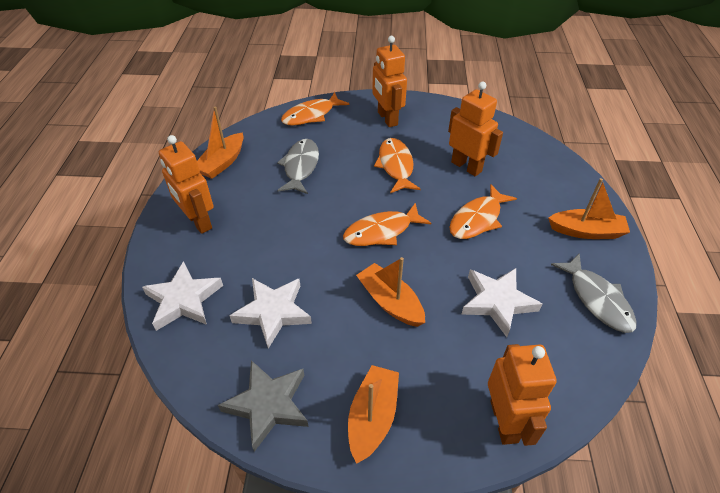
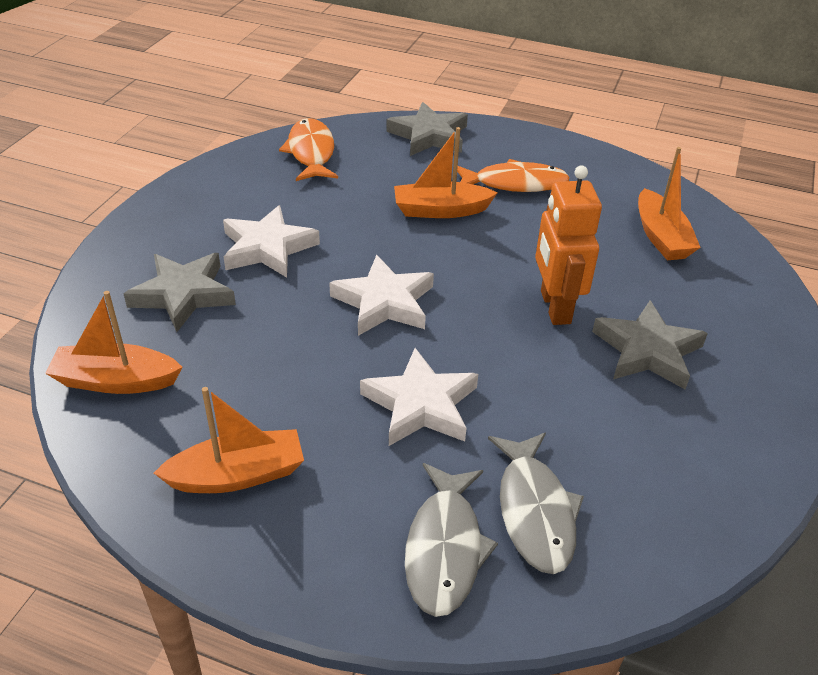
grey star: [218,360,309,452] = 1 -> [124,253,236,332] [386,102,468,156] [592,300,708,389] = 3
orange fish: [281,92,350,126] [343,202,431,246] [374,138,420,193] [449,184,517,239] = 4 -> [279,118,338,181] [457,159,570,192] = 2
orange robot: [159,135,214,234] [372,36,407,127] [448,82,503,176] [488,344,557,446] = 4 -> [535,166,602,325] = 1

